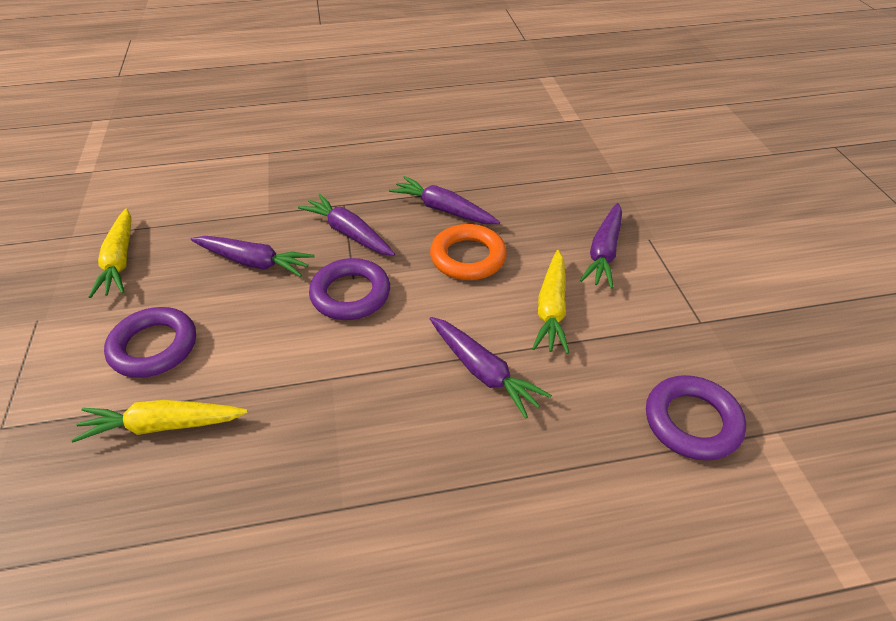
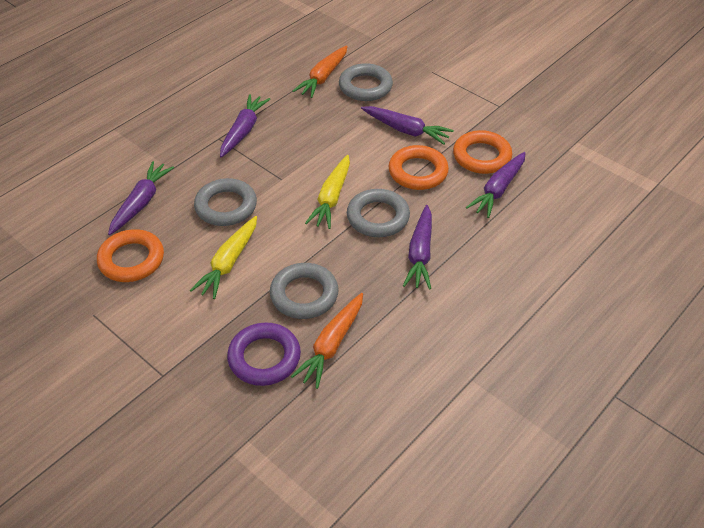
grey ring: none = 0 -> [194,178,257,226] [270,263,338,319] [339,63,393,101] [347,189,410,237] = 4
orange carrot: none = 0 -> [291,293,363,389] [293,45,348,98] = 2
orange ring: [430,224,507,280] = 1 -> [97,229,164,282] [389,145,449,190] [453,130,512,174] = 3
purple ring: [104,307,196,378] [309,258,390,320] [646,375,746,461] = 3 -> [227,322,301,386] = 1
yellow carrot: [71,400,248,443] [88,209,131,298] [532,250,569,354] = 3 -> [190,216,257,299] [305,155,350,229] = 2

